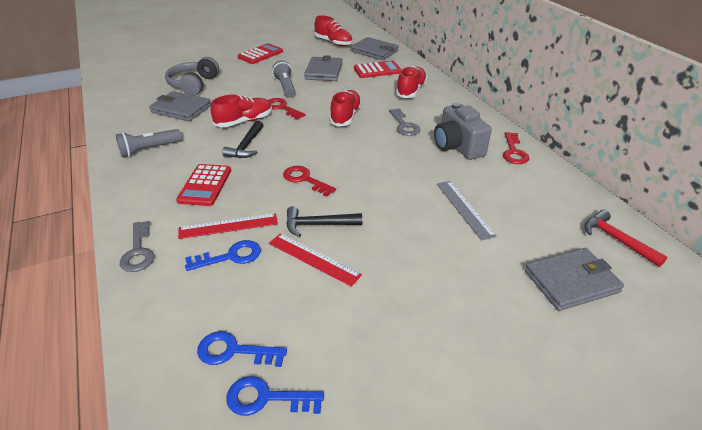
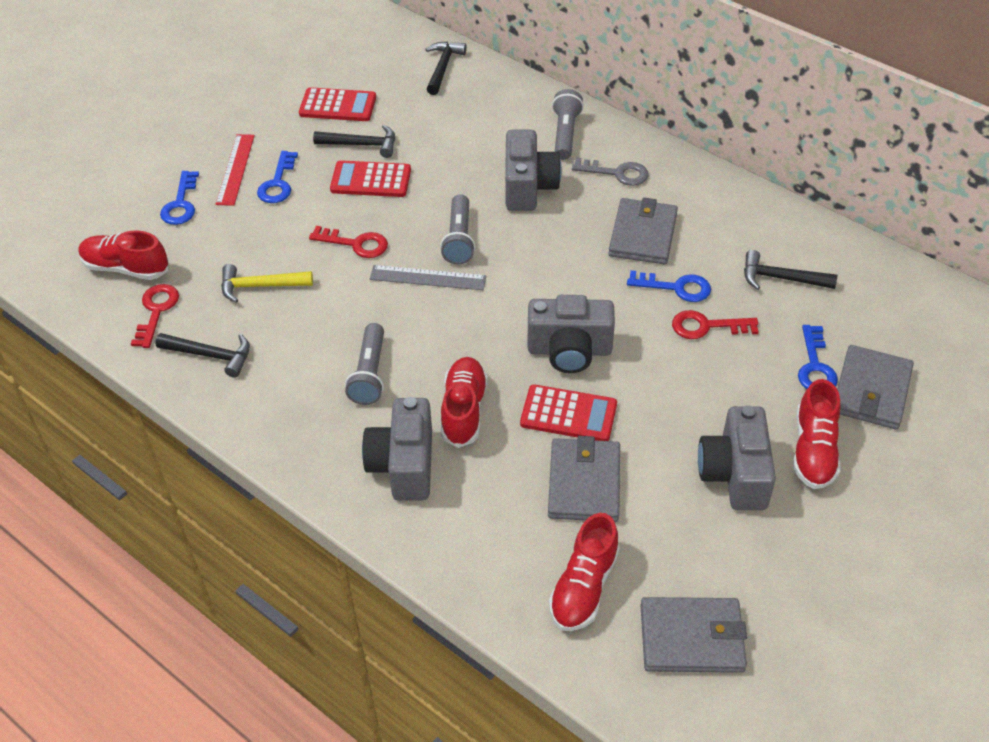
black hammer: [222,120,263,158] [286,206,362,237] = 2 -> [155,333,250,378] [313,125,395,158] [425,41,467,95] [744,250,837,290] = 4
blue key: [185,240,261,271] [197,331,287,367] [226,376,324,416] = 3 -> [160,171,199,225] [257,151,298,203] [627,270,711,302] [798,325,838,389] = 4
grey camera: [434,103,492,160] = 1 -> [362,397,432,501] [505,130,561,211] [528,295,615,373] [698,405,776,510] = 4
grey flashlight: [116,129,182,157] [272,60,295,98] = 2 -> [345,323,384,405] [440,194,475,264] [552,89,584,160] = 3
grey headphones: [165,57,219,96] = 1 -> none = 0
grey key: [120,221,154,272] [389,108,420,136] = 2 -> [572,157,649,186] = 1
red hammer: [584,210,667,267] = 1 -> none = 0
red ruler: [178,213,278,239] [269,233,362,287] = 2 -> [216,134,255,206] = 1
yellow hammer: none = 0 -> [221,264,313,303] = 1

